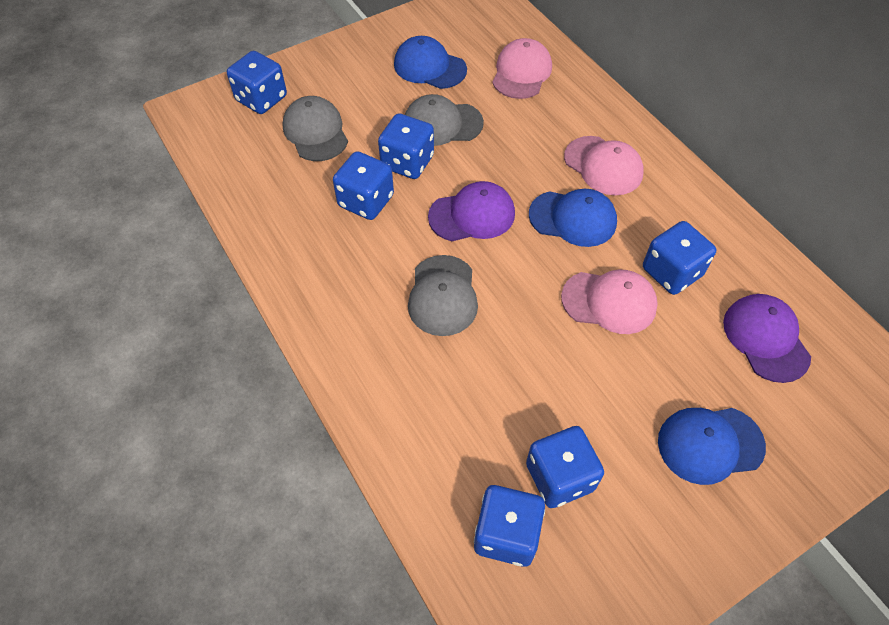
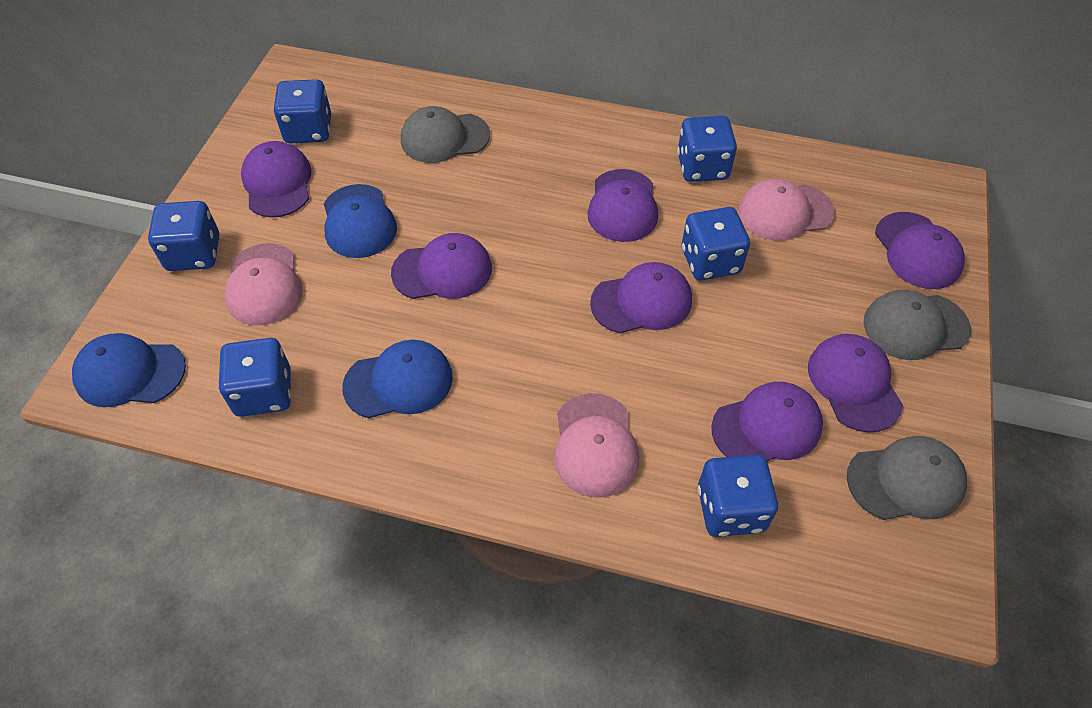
purple cap: [428,181,515,241] [723,294,811,383] = 2 -> [241,141,311,218] [391,233,492,299] [587,169,658,242] [590,262,692,333] [711,382,823,461] [808,334,903,433] [875,212,965,289] = 7

